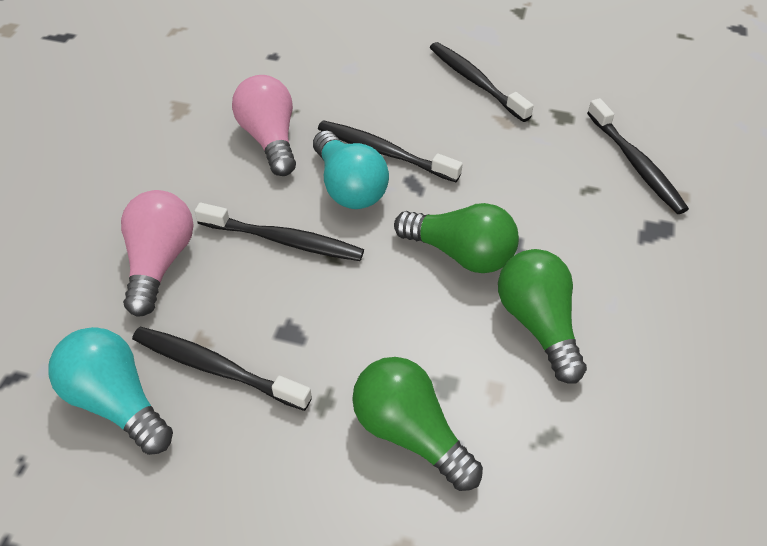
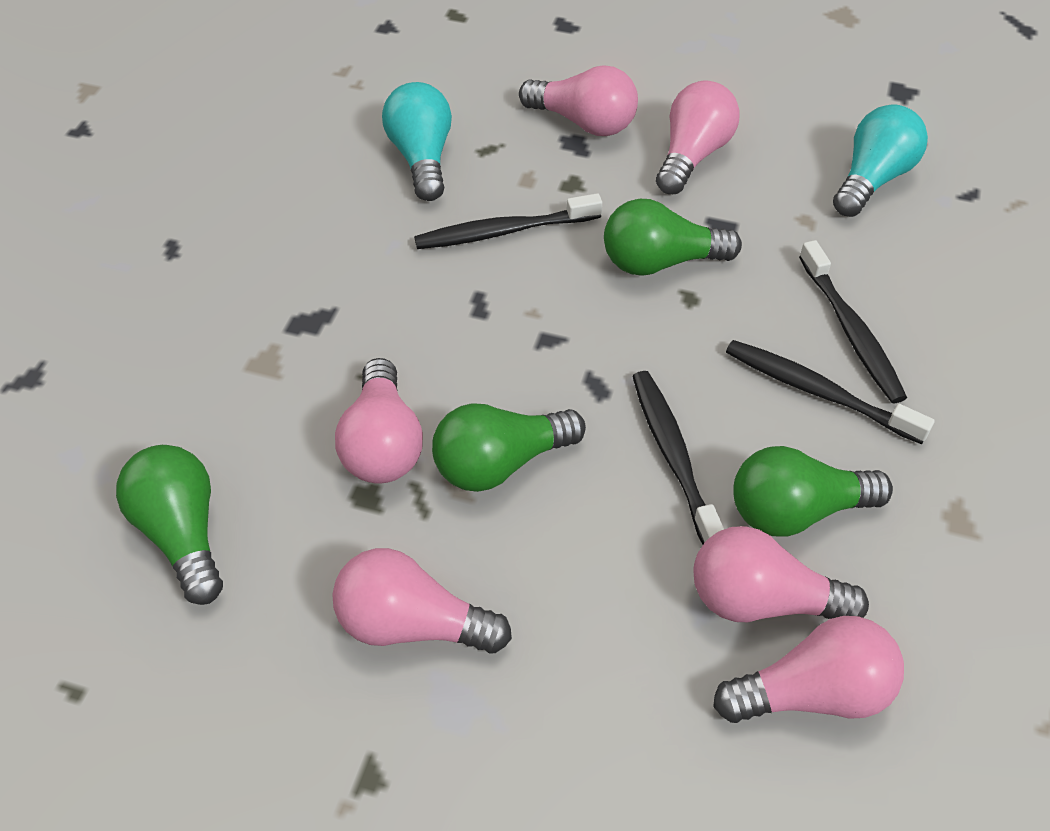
black toothbrush: [132,327,312,411] [194,203,364,261] [318,120,463,182] [430,42,534,122] [587,98,689,214] = 5 -> [414,193,602,249] [632,371,724,544] [726,340,935,444] [799,240,907,403] = 4
green light bulb: [352,357,483,491] [394,203,519,273] [498,249,587,384] = 3 -> [116,445,223,605] [432,403,586,492] [604,199,742,276] [733,446,893,536] = 4
pink light bulb: [121,190,194,316] [232,75,296,176] = 2 -> [332,548,512,654] [335,358,423,483] [519,65,638,136] [656,81,740,194] [693,526,869,622] [713,616,904,723] = 6

